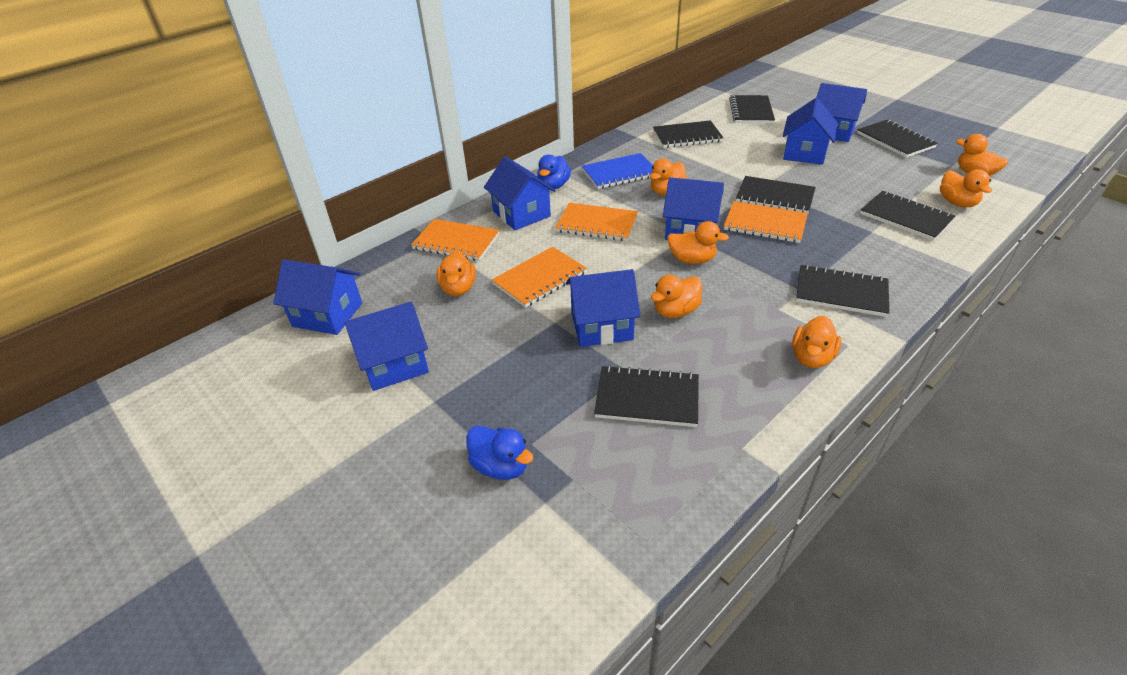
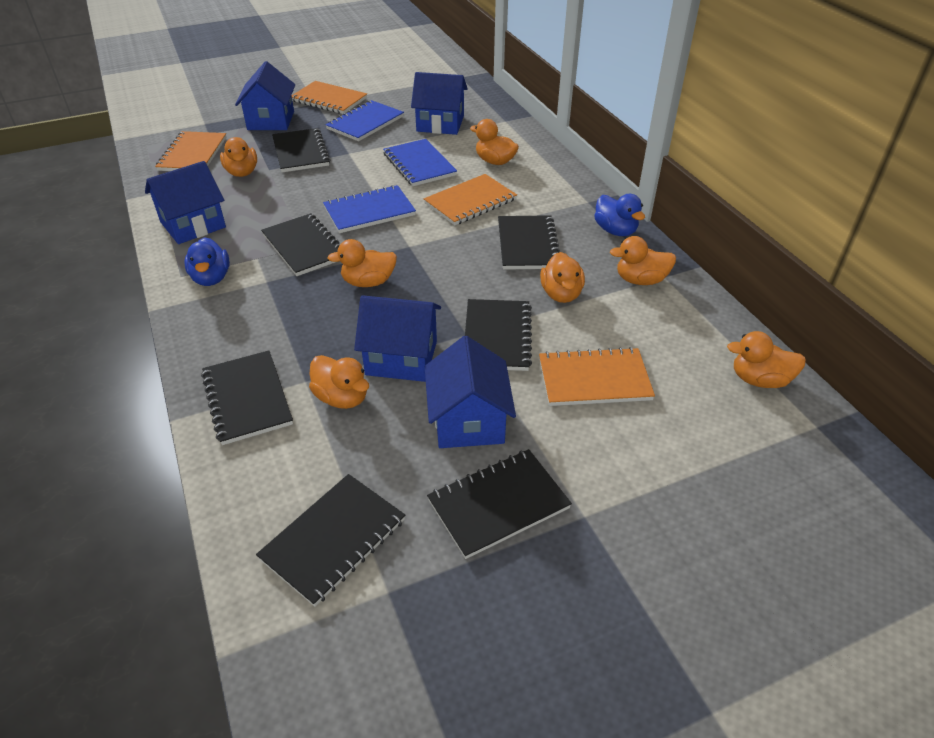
blue house: [273,259,362,335] [345,302,429,391] [484,156,556,230] [566,269,641,347] [663,177,724,240] [783,98,837,165] [816,83,867,142] = 7 -> [145,161,226,244] [235,61,295,130] [354,295,441,382] [411,72,468,135] [425,336,516,448] = 5
blue notebook: [582,153,653,189] = 1 -> [323,185,416,233] [325,100,404,141] [383,139,457,186] = 3

